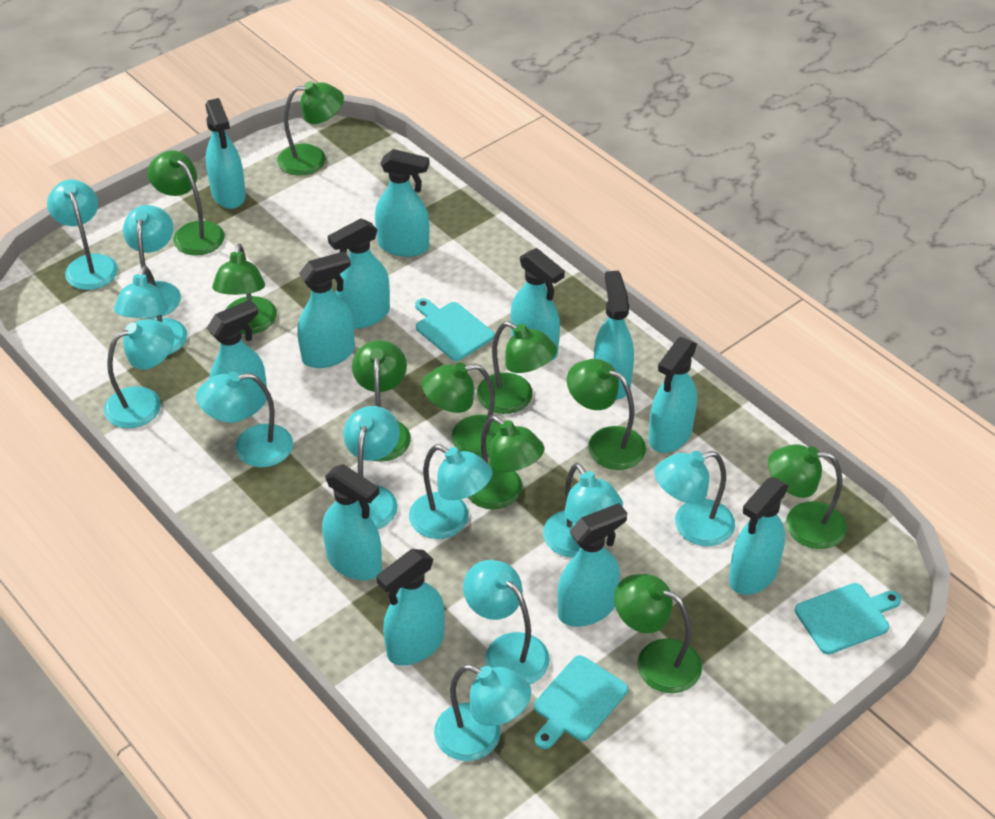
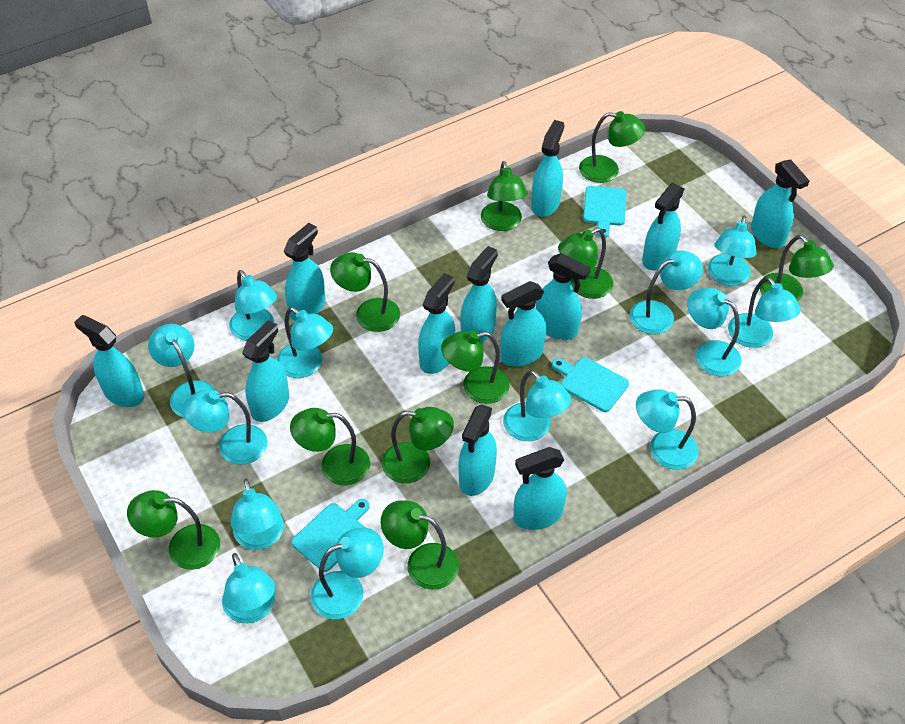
turquoise lamp: [47,179,118,290] [104,319,174,428] [114,266,187,355] [123,205,181,318] [196,372,293,467] [343,406,400,529] [409,445,492,539] [434,665,531,761] [463,560,550,684] [543,463,623,558] [655,451,735,546] = 11 -> [148,324,216,418] [183,390,268,465] [222,553,275,624] [229,270,277,341] [231,479,284,550] [277,307,333,378] [311,528,384,619] [503,370,571,441] [630,250,703,334] [636,389,699,470] [687,288,742,376] [708,215,757,286] [728,277,801,348] = 13

